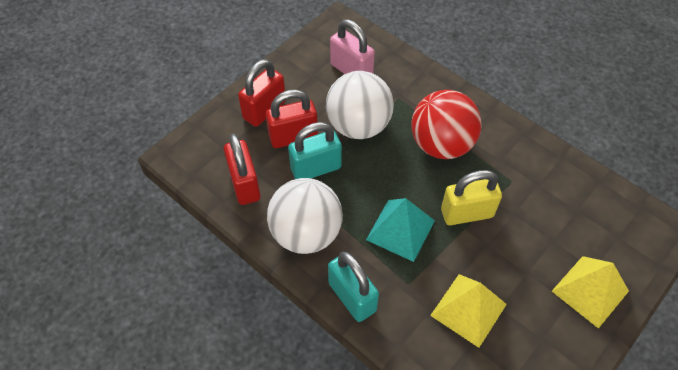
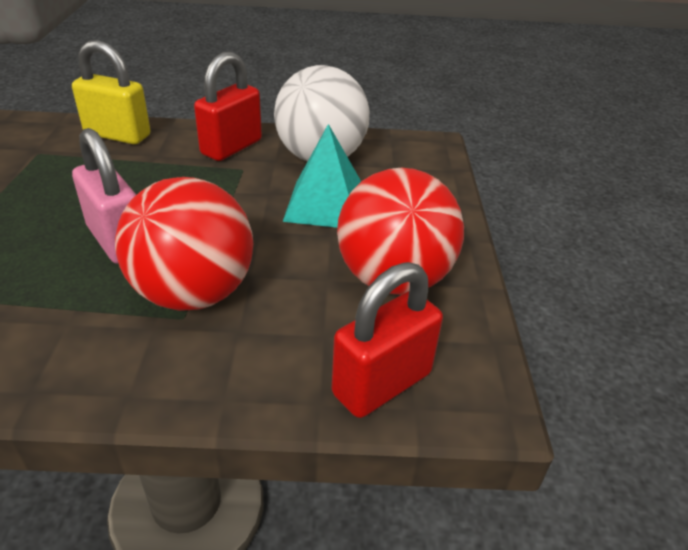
red ball: [411,90,482,159] = 1 -> [115,177,253,311] [337,168,464,295] = 2
red padlock: [224,134,261,205] [238,59,286,127] [265,89,318,148] = 3 -> [194,52,262,161] [332,262,443,418] = 2
turquoise padlock: [288,122,342,179] [328,252,379,322] = 2 -> none = 0
white ball: [267,178,343,254] [326,71,394,139] = 2 -> [274,65,369,161] = 1
yellow pyramid: [430,274,507,348] [552,256,629,329] = 2 -> none = 0

